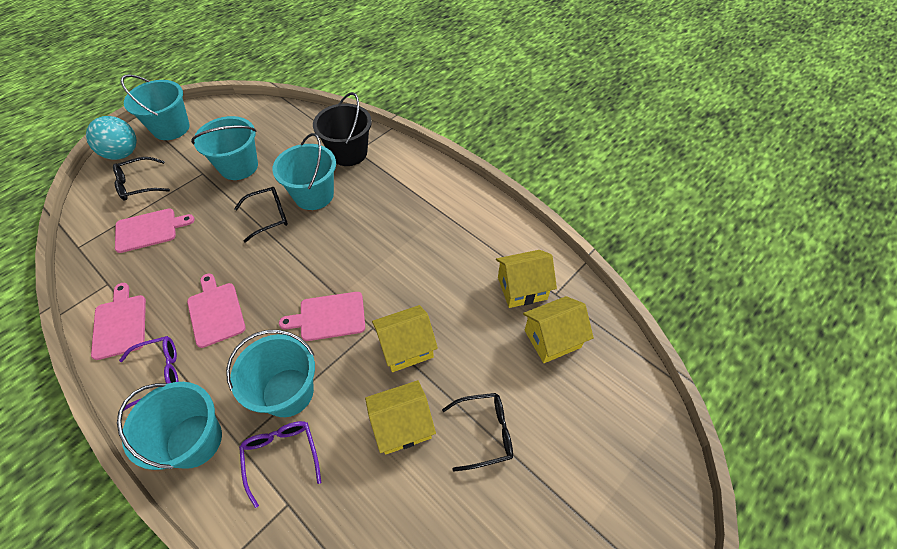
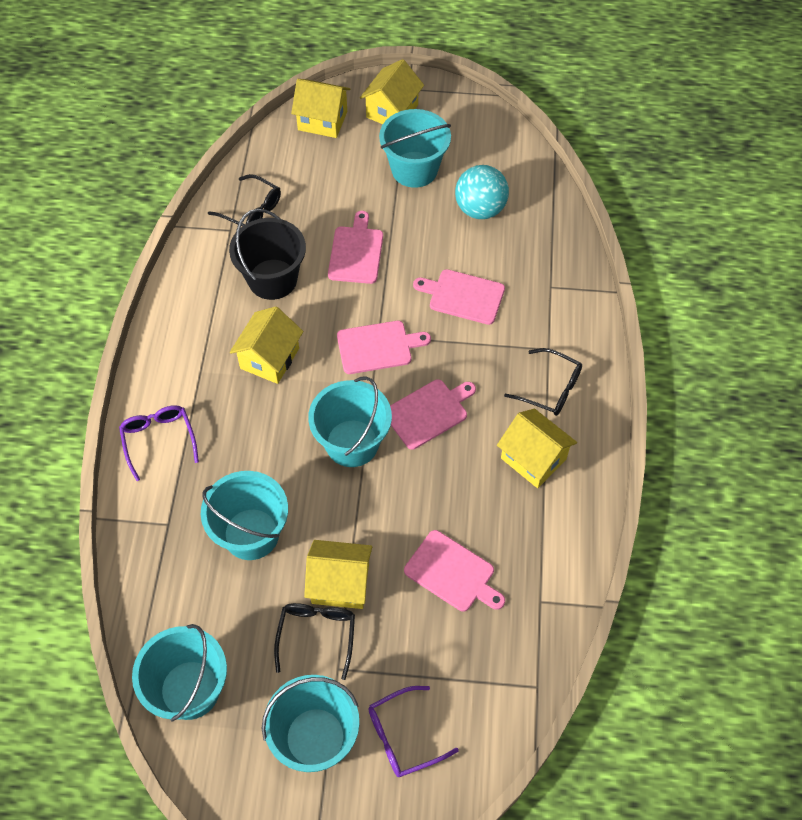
pink cutting board: [91,283,146,360] [115,208,195,253] [187,274,246,348] [279,292,365,341] = 4 -> [328,211,383,284] [337,321,431,374] [390,379,476,449] [404,530,505,612] [413,269,505,325] = 5
yellow house: [365,380,436,454] [372,305,438,372] [496,250,557,308] [523,296,594,363] = 4 -> [230,306,303,384] [291,79,350,138] [304,540,372,609] [360,59,424,124] [497,409,577,488] = 5

